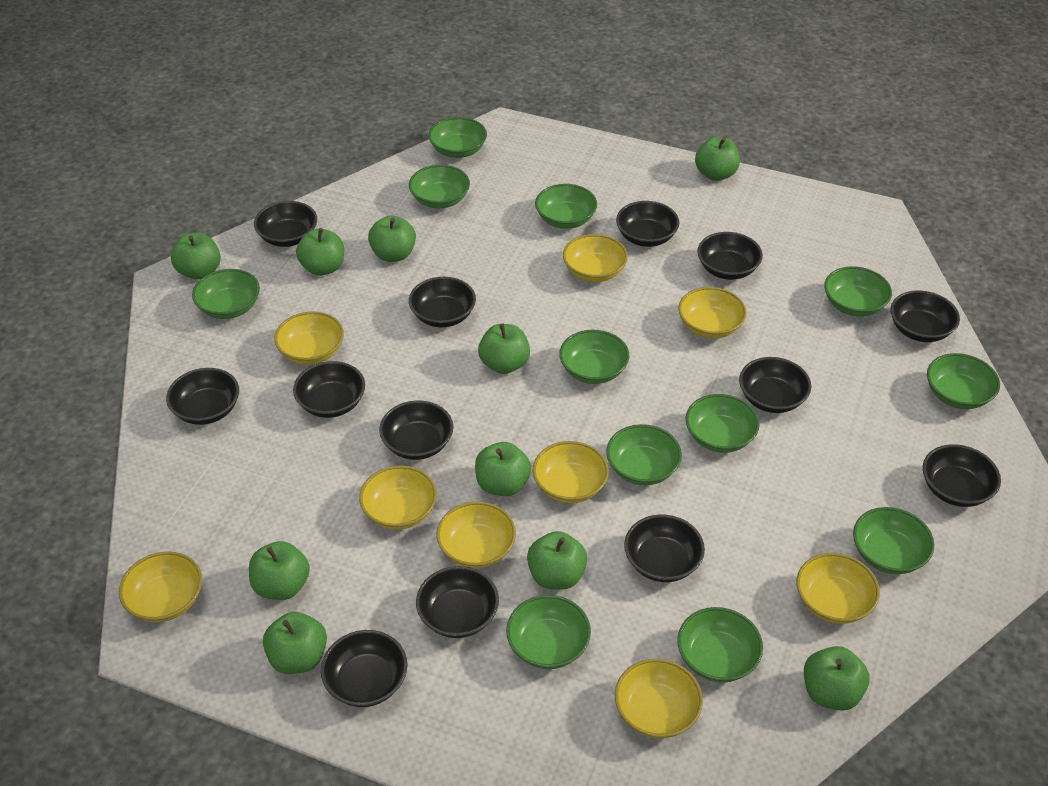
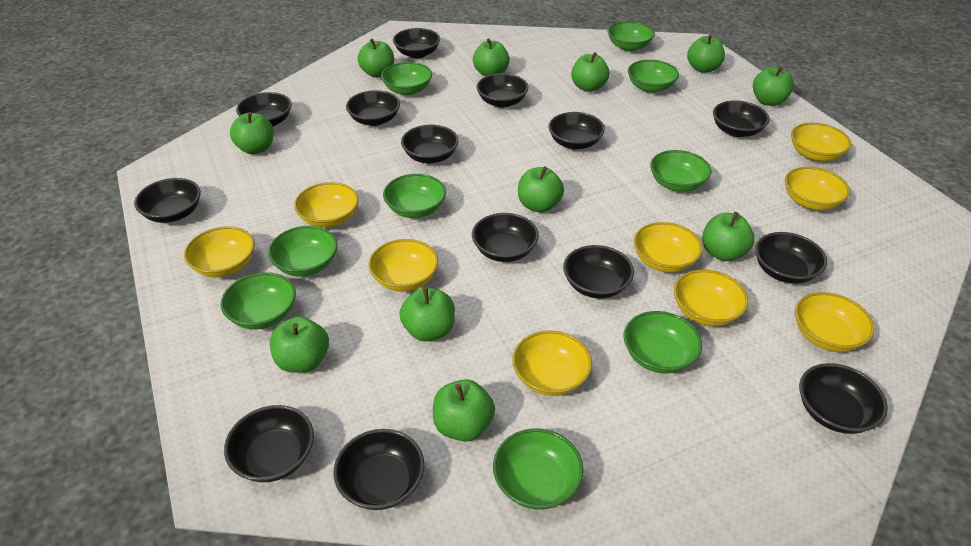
black bowl: [166,368,239,425] [254,201,317,247] [293,361,365,418] [321,630,408,707] [379,400,453,460] [409,277,476,327] [416,566,499,638] [616,201,679,247] [624,515,705,582] [697,232,763,280] [739,357,811,413] [890,290,960,342] [923,444,1001,507] = 13 -> [134,178,201,223] [224,405,314,482] [236,92,292,127] [333,429,424,510] [346,90,400,126] [393,28,440,58] [401,125,459,163] [472,213,539,262] [476,73,529,108] [548,112,605,150] [563,245,634,298] [713,100,770,137] [755,232,827,284] [799,363,888,434] = 14
green apple: [171,232,221,279] [249,541,310,600] [263,612,327,674] [296,228,344,276] [368,215,416,262] [475,442,531,496] [478,324,530,374] [527,531,587,590] [695,137,740,181] [804,646,870,711] = 10 -> [230,112,274,155] [270,316,329,373] [357,38,394,78] [399,287,455,341] [433,379,495,441] [473,39,510,76] [518,167,564,212] [571,52,609,92] [687,35,725,73] [702,212,755,261] [753,66,794,106] = 11
green bowl: [192,269,260,319] [409,165,470,208] [428,117,487,158] [506,595,591,669] [535,184,597,229] [559,330,629,384] [606,424,682,485] [677,607,763,683] [685,394,760,453] [824,266,892,317] [853,507,934,574] [927,353,1000,409] = 12 -> [220,272,296,330] [268,226,338,277] [381,62,432,95] [383,174,446,218] [493,428,584,510] [608,21,655,51] [624,311,702,374] [628,60,679,93] [650,150,712,192] = 9

